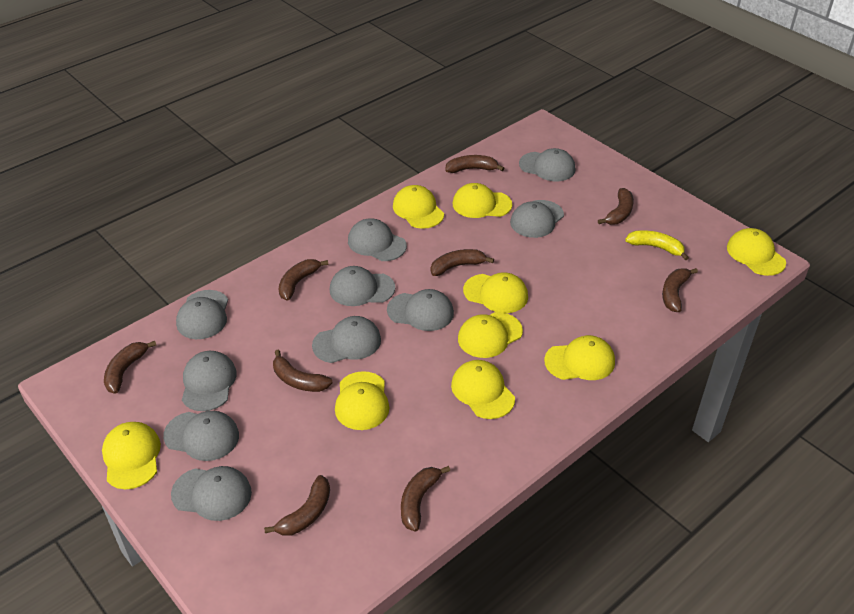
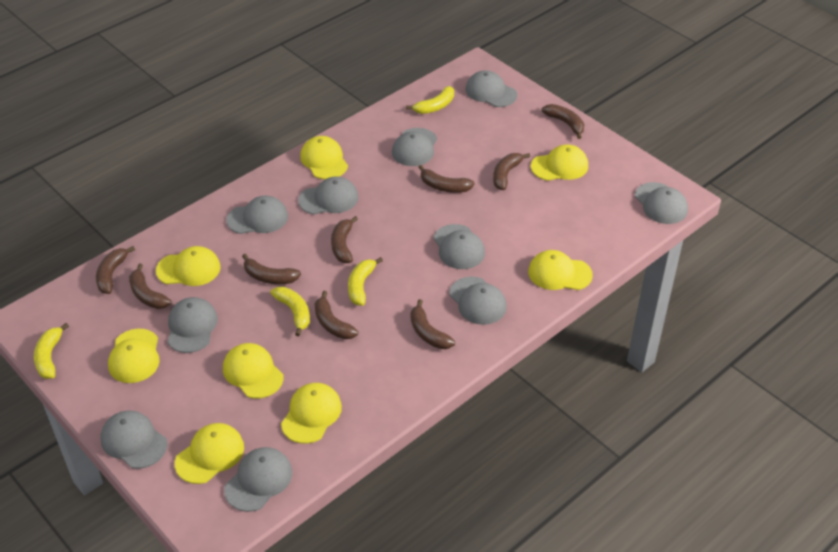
yellow banana: [625,230,689,260] = 1 -> [34,323,69,379] [270,287,310,336] [348,257,383,306] [406,86,454,114] = 4
yellow cap: [102,422,161,489] [335,371,389,430] [393,185,444,229] [451,360,515,419] [453,183,512,218] [458,312,523,358] [463,273,528,313] [544,335,615,380] [727,228,786,276] = 9 -> [108,329,159,383] [156,246,221,286] [175,423,244,484] [223,343,284,398] [281,383,342,444] [300,136,348,179] [528,250,593,290] [531,144,588,181] = 8

